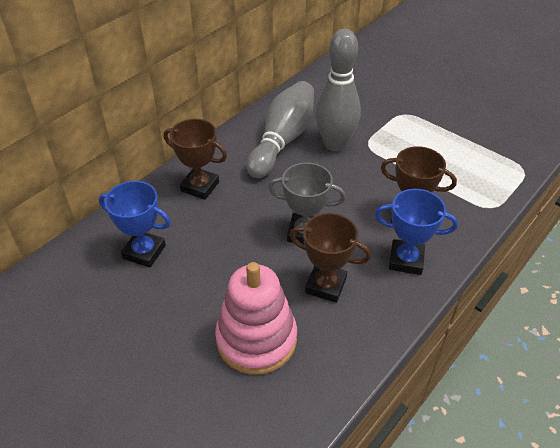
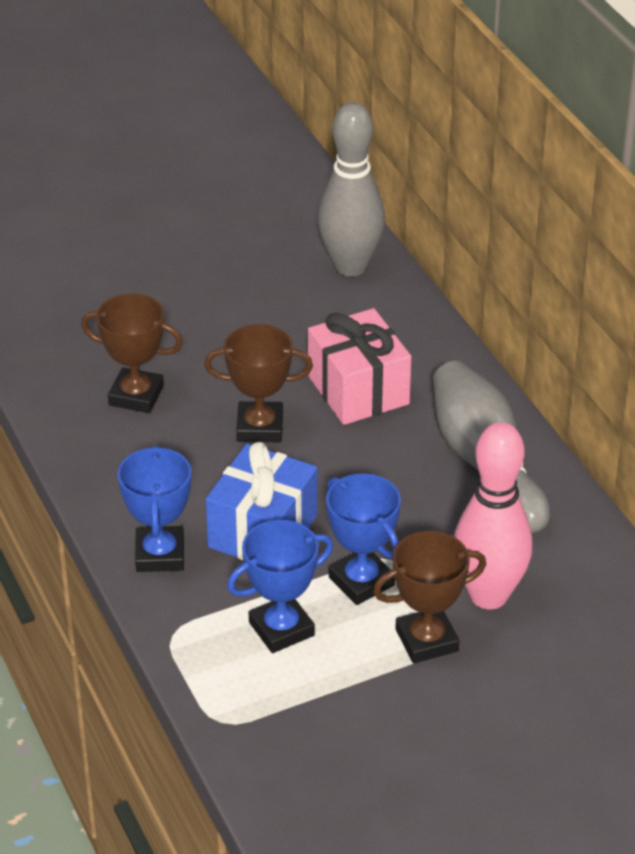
blue gift: none = 0 -> [206,442,317,560] = 1
blue trophy: [99,181,171,268] [375,189,458,275] = 2 -> [117,445,191,572] [227,520,333,653] [326,473,401,605] = 3
grey trophy: [268,162,346,244] = 1 -> none = 0
pink bowling pin: none = 0 -> [454,422,532,609] = 1
pink gift: none = 0 -> [308,308,411,425] = 1
pink stacking toy: [215,262,297,375] = 1 -> none = 0

